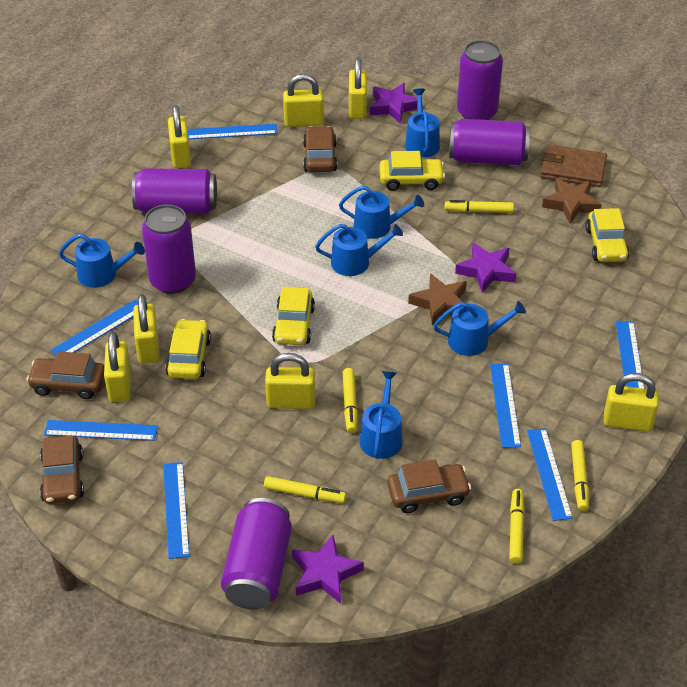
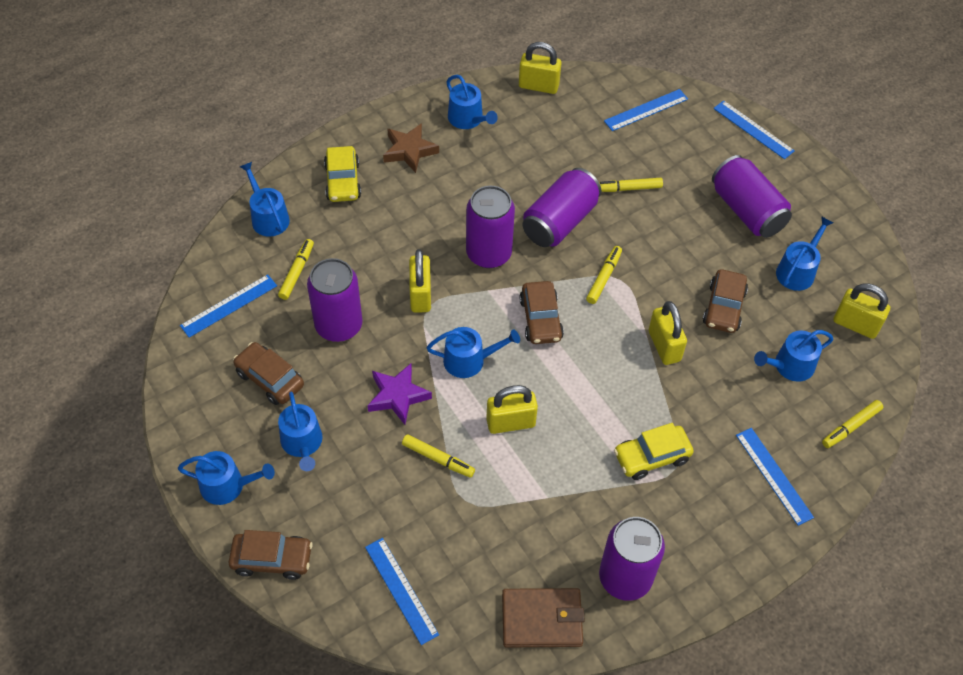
blue ruler: [44,420,158,441] [51,299,138,356] [163,462,190,559] [187,124,277,139] [490,363,521,448] [527,428,573,521] [616,321,644,389] = 7 -> [180,274,277,338] [365,538,439,645] [604,89,688,131] [713,100,795,159] [736,428,814,526] = 5
blue watering can: [59,234,145,288] [315,224,403,276] [339,186,424,239] [360,371,403,459] [405,88,440,158] [433,301,526,356] = 6 -> [178,451,275,505] [240,162,290,237] [278,392,323,471] [427,327,520,378] [446,75,498,129] [754,330,833,382] [776,216,833,291] = 7
brown star: [408,273,467,325] [542,178,601,224] = 2 -> [383,123,439,173] = 1
purple star: [292,535,364,604] [370,83,417,124] [455,243,516,293] = 3 -> [367,364,432,425] = 1
yellow car: [165,319,211,379] [272,287,315,345] [379,151,445,191] [585,208,630,262] = 4 -> [324,146,361,202] [614,423,694,480] = 2
yellow padlock: [104,332,131,402] [133,294,159,364] [168,105,191,168] [265,353,315,409] [283,74,324,127] [349,58,367,119] [604,373,659,432] = 7 -> [409,249,431,313] [486,385,538,434] [519,42,562,94] [649,301,687,365] [833,283,890,339] = 5

